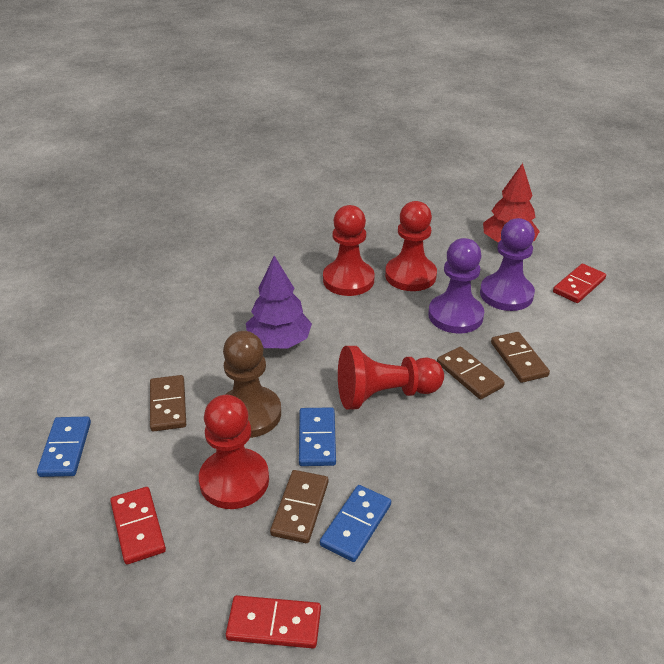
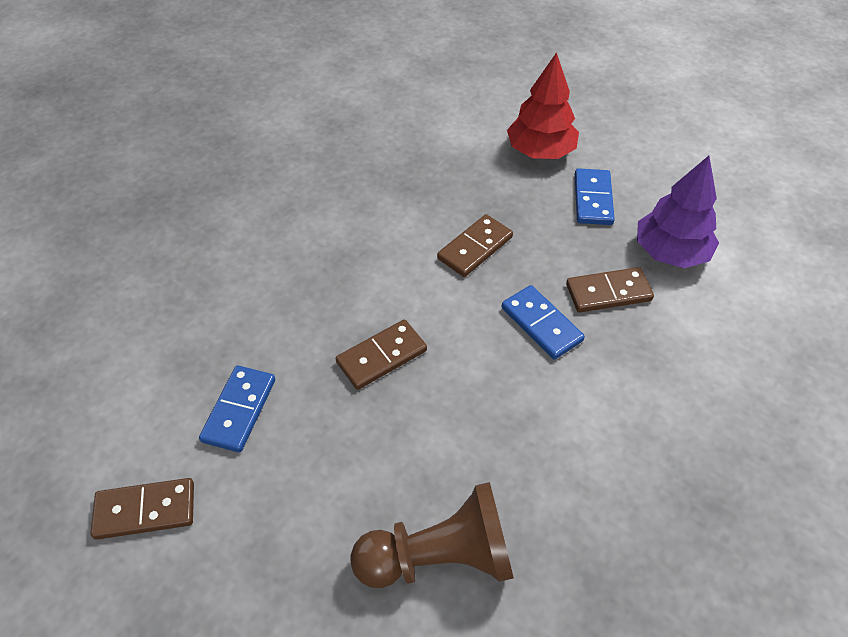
purple pawn: [428,238,484,334] [480,218,535,311] = 2 -> none = 0
red domino: [110,487,166,564] [226,595,321,649] [553,264,606,303] = 3 -> none = 0
red pawn: [199,395,269,509] [323,205,374,296] [338,346,444,410] [385,201,437,291] = 4 -> none = 0

